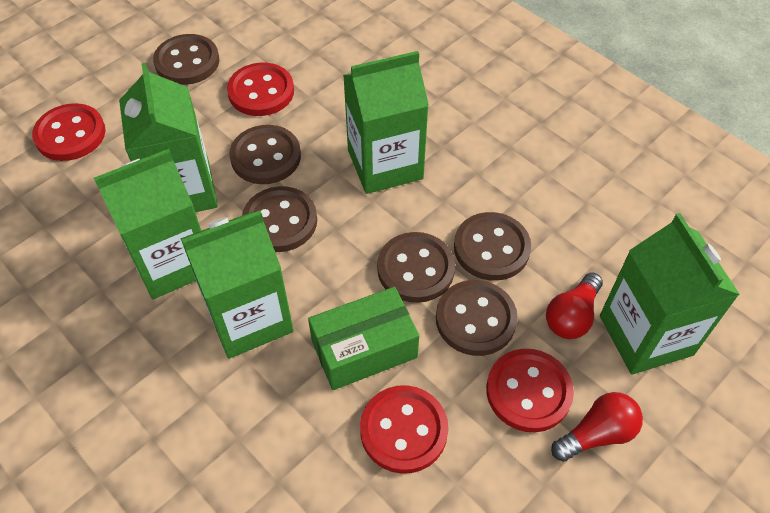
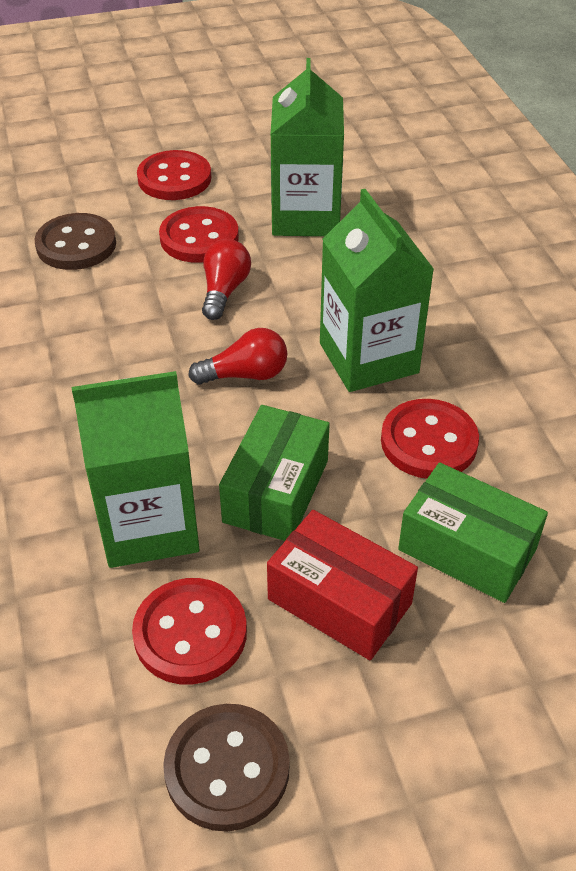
brown button: [153,34,220,85] [229,125,301,184] [242,186,317,252] [377,232,455,303] [436,280,518,356] [454,212,531,281] = 6 -> [35,213,116,270] [163,704,290,831] = 2
green box: [308,287,419,390] = 1 -> [219,405,330,541] [398,462,548,603] = 2
green carton: [94,149,201,299] [119,63,218,212] [180,211,294,359] [343,51,429,194] [600,213,740,375] = 5 -> [72,371,199,568] [271,58,344,236] [320,189,434,392] = 3
red box: none = 0 -> [267,510,418,660] = 1

